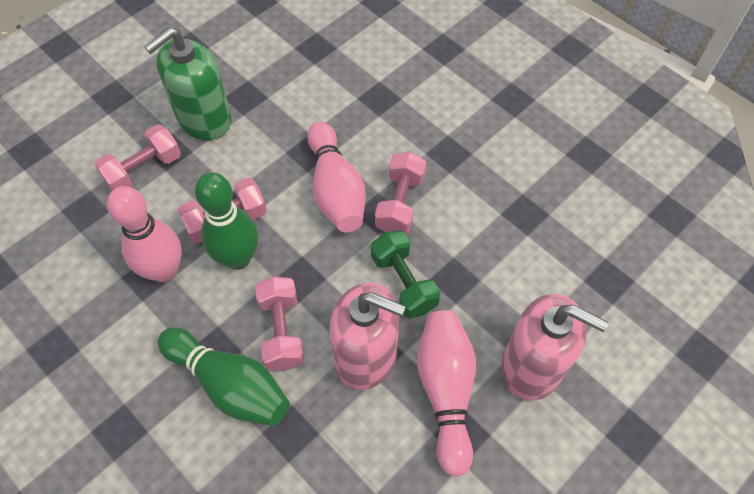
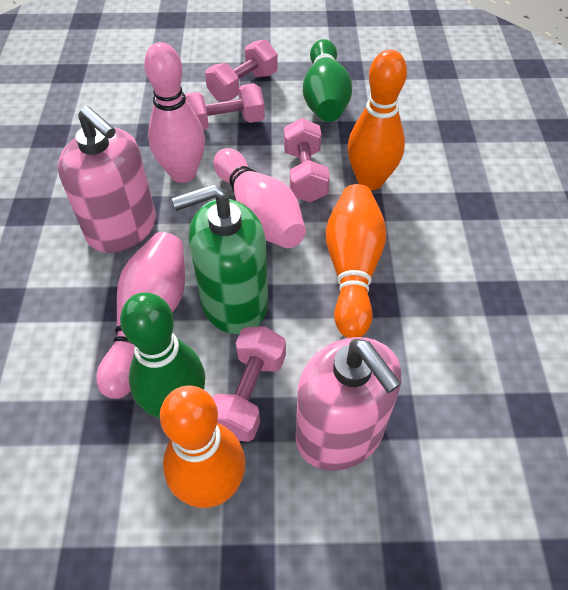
green dumbbell: [371,230,440,318] = 1 -> none = 0
orange bowling pin: none = 0 -> [160,386,245,508] [326,184,387,338] [347,50,407,190] = 3

